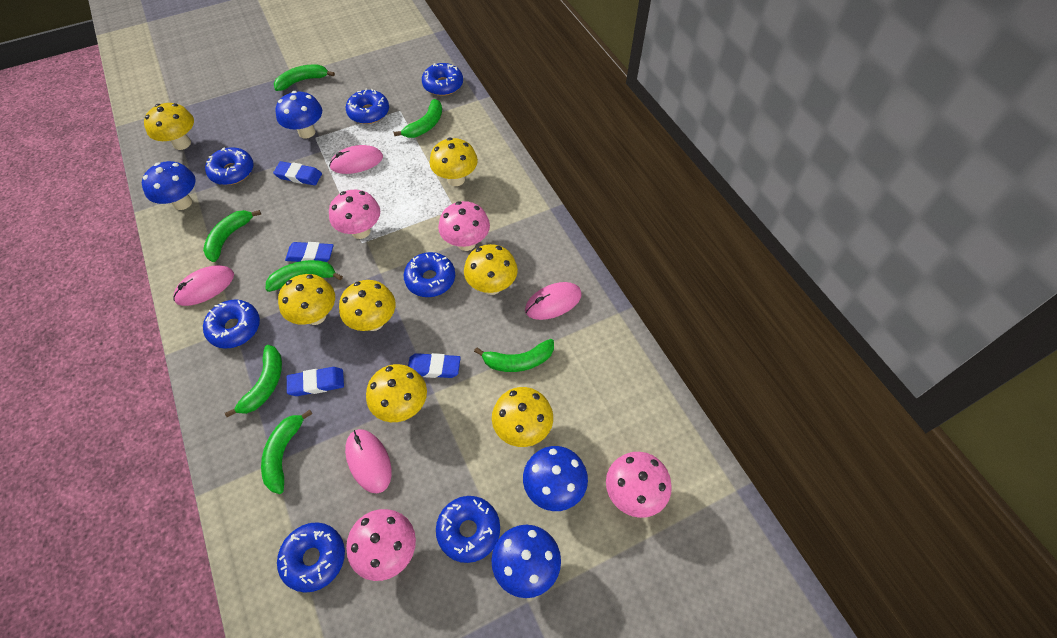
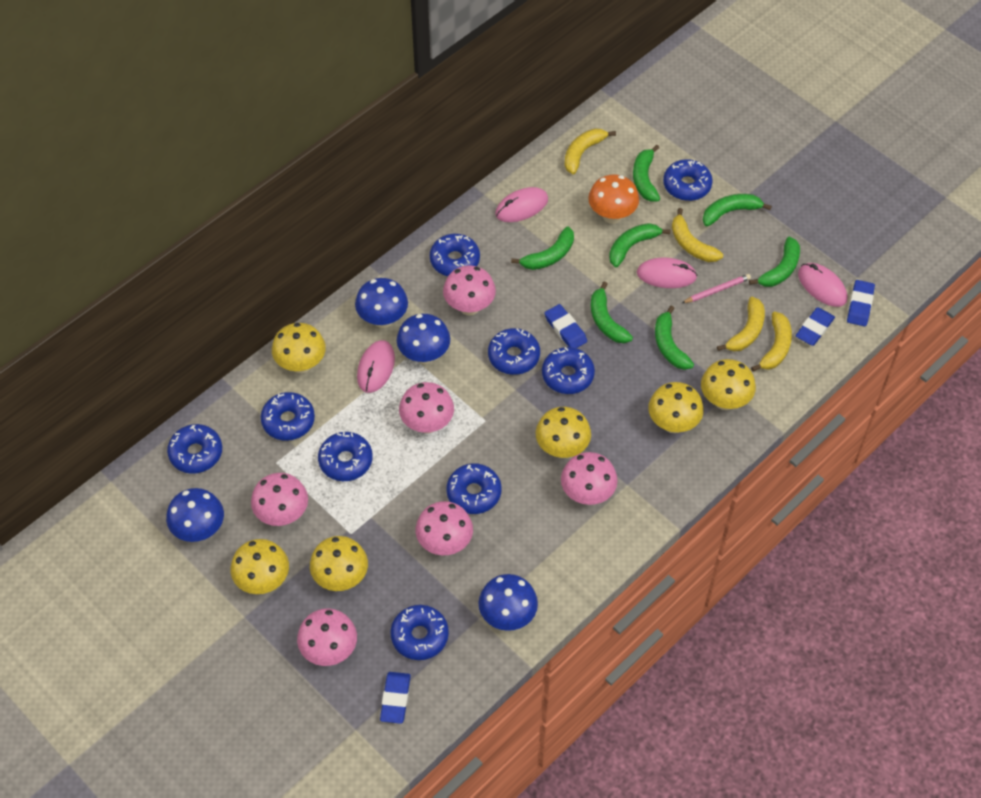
blue donut: [203,300,260,349] [205,147,254,185] [277,522,345,593] [346,88,389,124] [404,252,455,297] [422,63,463,96] [436,496,500,563] = 7 -> [167,424,222,474] [261,392,315,441] [318,432,373,481] [390,605,449,660] [430,234,480,276] [446,463,502,514] [488,328,540,375] [542,347,595,394] [663,159,713,201] = 9
orange mushroom: none = 0 -> [588,174,639,224] = 1
pink mushroom: [329,190,380,239] [346,509,416,581] [438,201,490,251] [606,452,672,518] = 4 -> [251,473,308,526] [297,608,357,666] [399,382,454,433] [416,501,473,555] [443,265,496,316] [561,452,618,505] = 6
pink pencil: none = 0 -> [682,274,751,303] = 1
yellow banana: none = 0 -> [564,128,616,174] [672,208,723,262] [717,297,765,351] [751,312,792,371] = 4
yellow mushroom: [144,103,194,150] [278,274,335,325] [339,280,395,331] [366,364,427,422] [429,138,478,186] [464,244,518,295] [492,387,553,447] = 7 -> [231,539,289,594] [272,323,326,373] [310,536,368,591] [536,407,591,458] [648,382,704,433] [701,359,756,410] = 6

